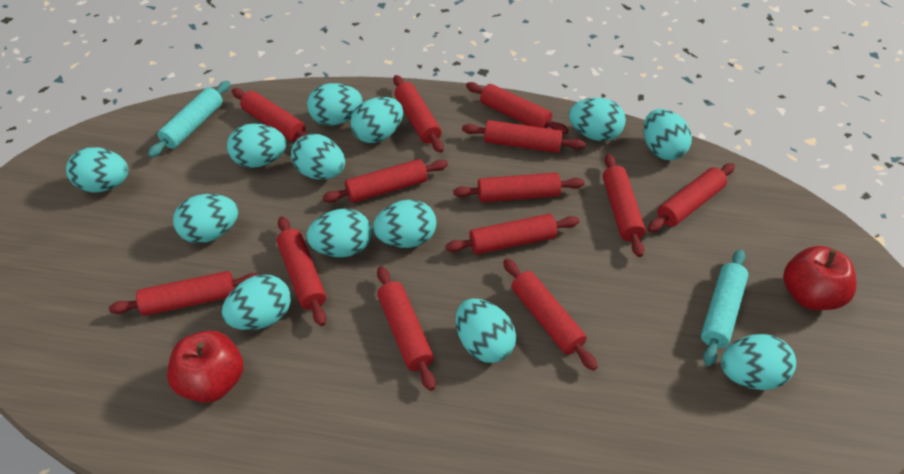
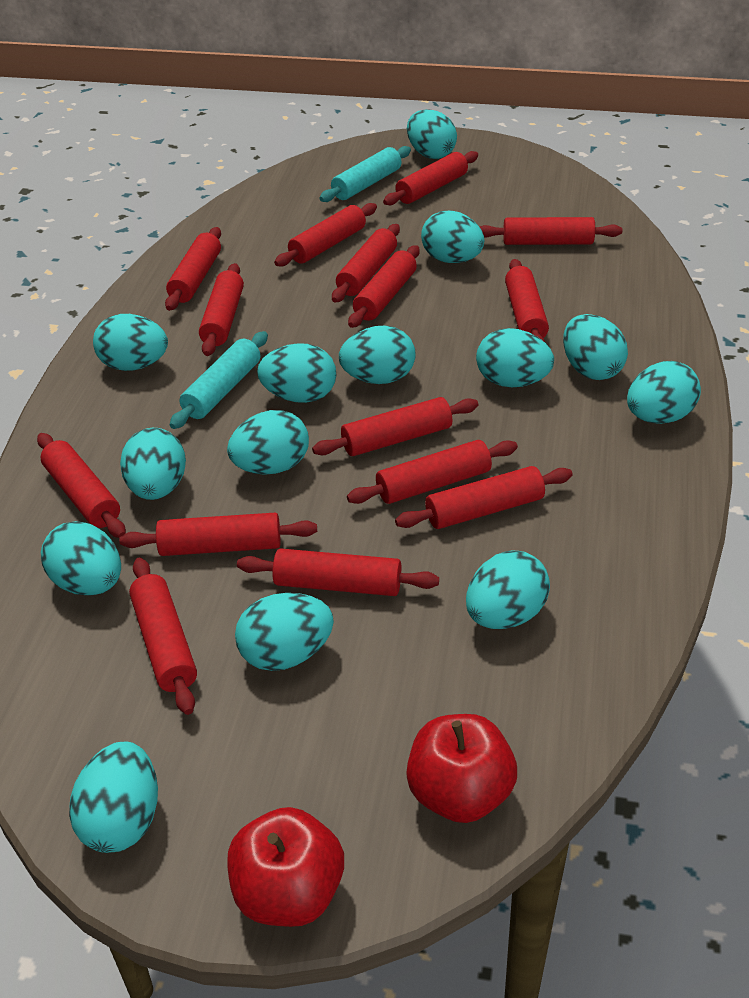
red rolling pin: [109,271,260,316] [232,88,307,142] [277,216,326,326] [323,159,448,203] [377,266,435,391] [393,75,444,153] [446,214,579,255] [453,173,584,202] [462,120,586,153] [466,82,569,134] [503,259,598,371] [603,154,646,257] [648,163,735,232] = 13 -> [37,433,126,538] [119,513,317,556] [129,558,197,715] [165,227,221,311] [199,263,244,356] [237,548,439,596] [274,203,377,267] [312,397,478,456] [332,224,400,303] [347,440,518,504] [348,245,420,328] [383,151,478,205] [395,466,573,529] [480,217,622,245] [505,259,549,342] = 15
turquoise egg: [66,147,128,192] [173,194,238,243] [222,274,291,330] [227,123,286,168] [291,134,345,180] [306,209,372,257] [307,83,363,126] [350,97,403,143] [373,200,437,248] [455,299,516,363] [569,98,626,141] [643,109,692,160] [721,334,796,390] = 13 -> [41,521,121,596] [69,742,158,853] [93,314,168,371] [120,428,186,500] [227,410,309,475] [235,593,334,671] [257,343,336,403] [339,325,416,384] [407,109,457,159] [421,211,484,263] [466,550,550,629] [476,328,554,387] [563,314,628,380] [627,361,701,424] = 14

